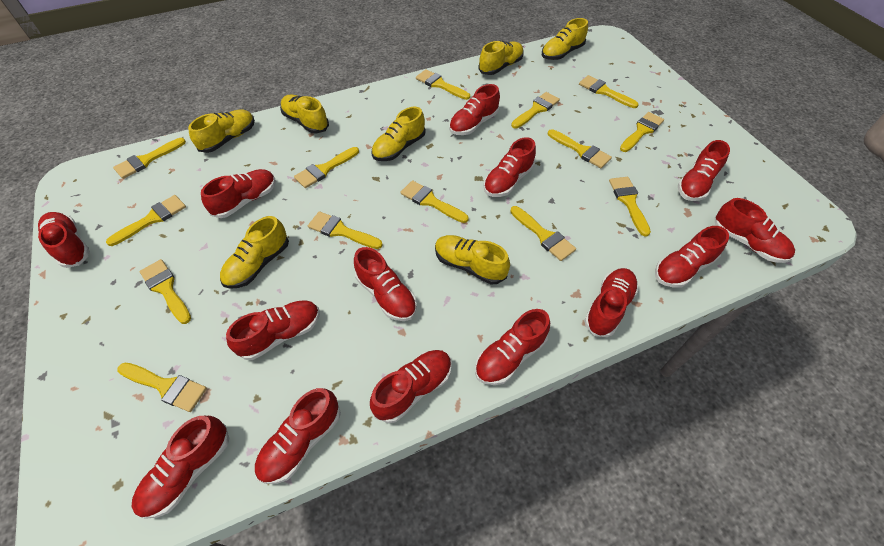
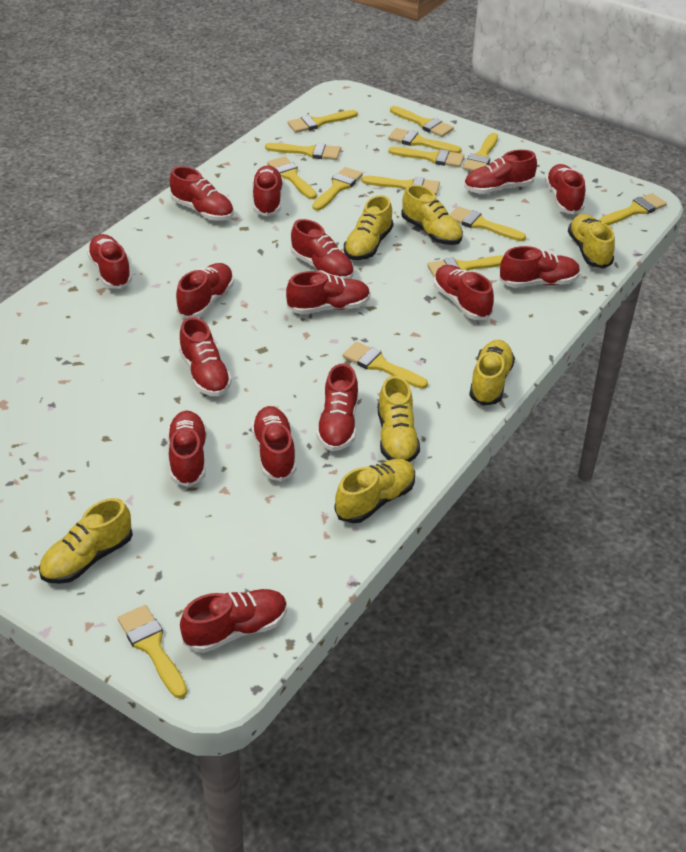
red shoe: [38,212,90,268] [132,416,229,519] [201,169,276,218] [226,300,320,360] [254,388,341,484] [354,247,417,321] [370,350,452,423] [449,84,500,135] [475,309,550,385] [484,137,536,197] [584,268,638,337] [655,226,729,288] [678,140,730,201] [715,198,795,263] = 14 -> [87,234,132,289] [167,411,207,487] [170,166,234,221] [176,263,234,318] [179,317,232,396] [180,589,287,653] [251,406,296,481] [252,166,283,216] [286,271,370,314] [291,219,354,279] [316,363,358,451] [434,265,494,320] [464,150,537,194] [499,246,580,288] [545,164,585,214] = 15

